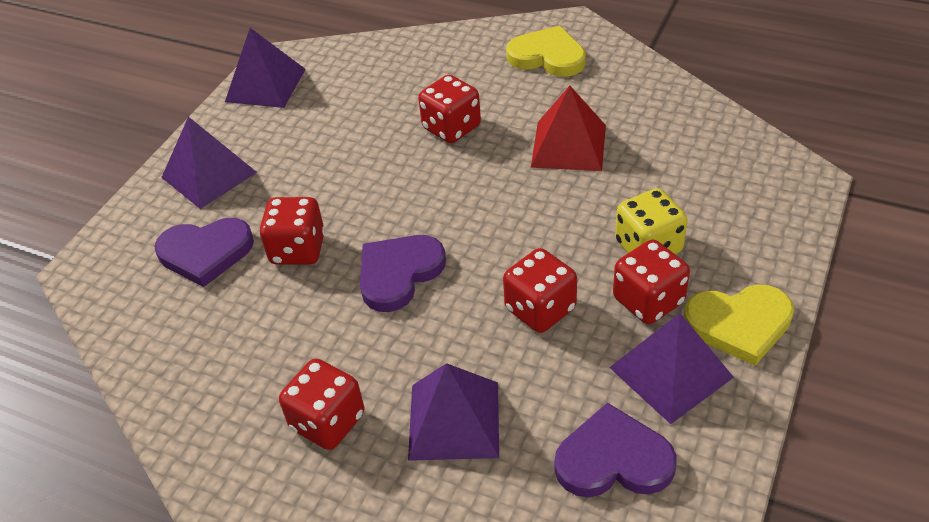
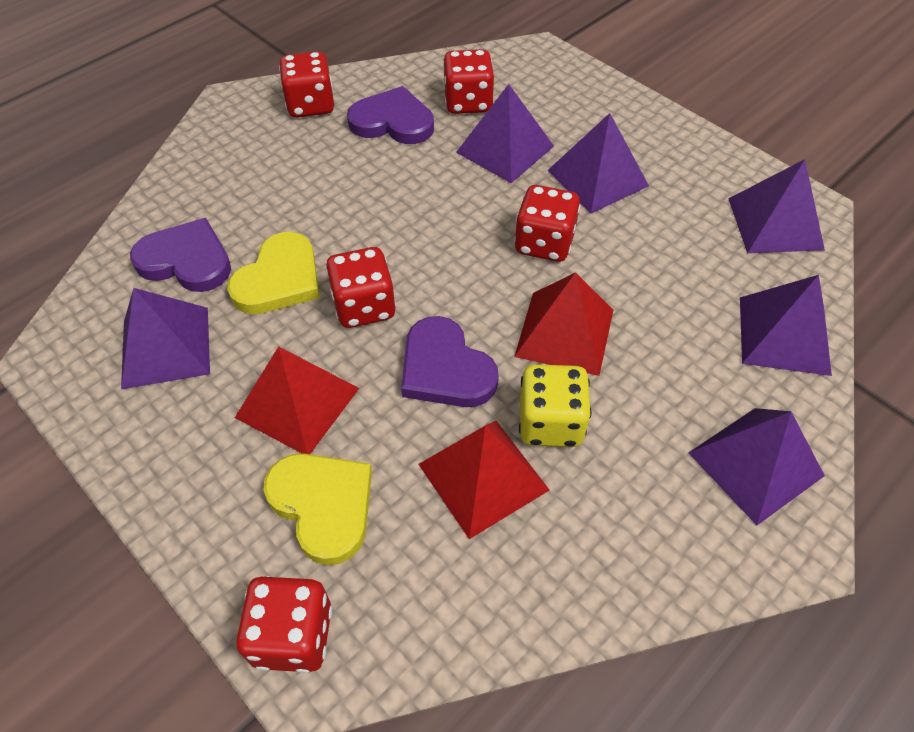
purple pyramid: [161,117,257,209] [225,28,306,108] [408,363,499,461] [609,313,734,424] = 4 -> [121,288,210,390] [456,84,554,183] [547,113,649,213] [688,408,825,525] [728,159,825,253] [740,275,832,376] = 6
red pyramid: [531,86,606,171] = 1 -> [235,346,359,454] [418,421,549,539] [514,272,613,376] = 3

